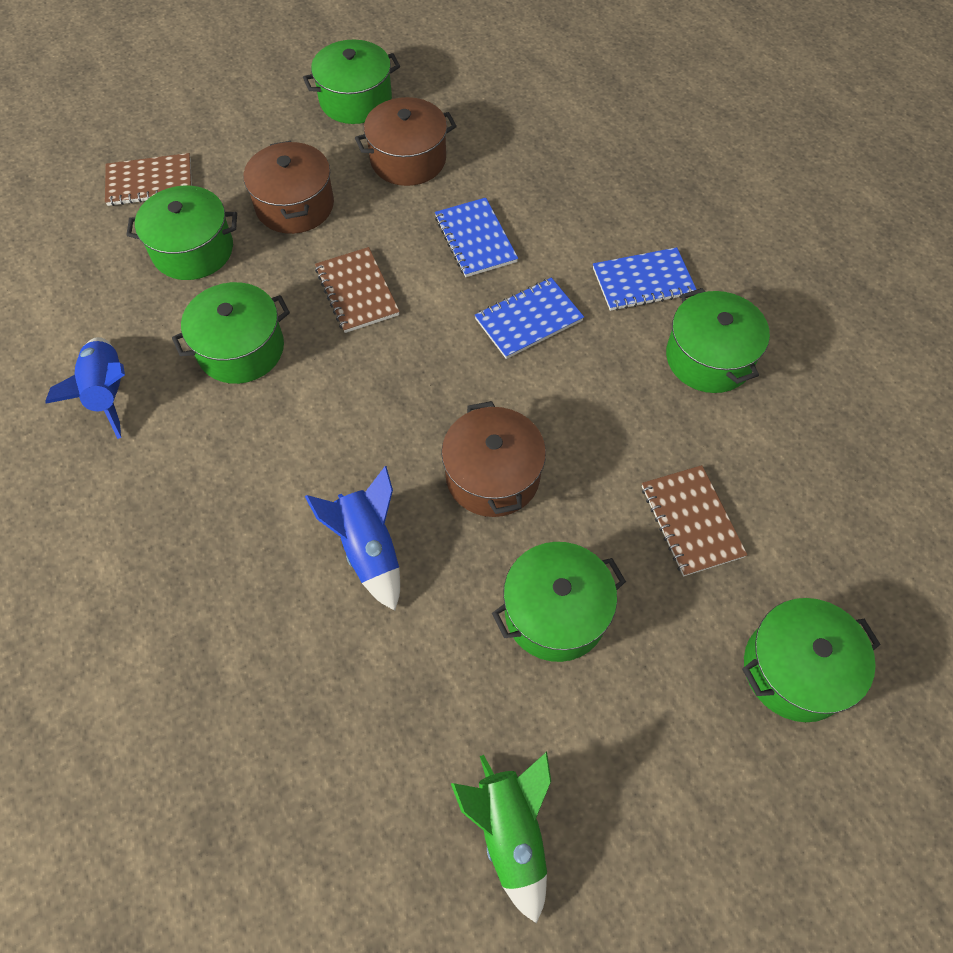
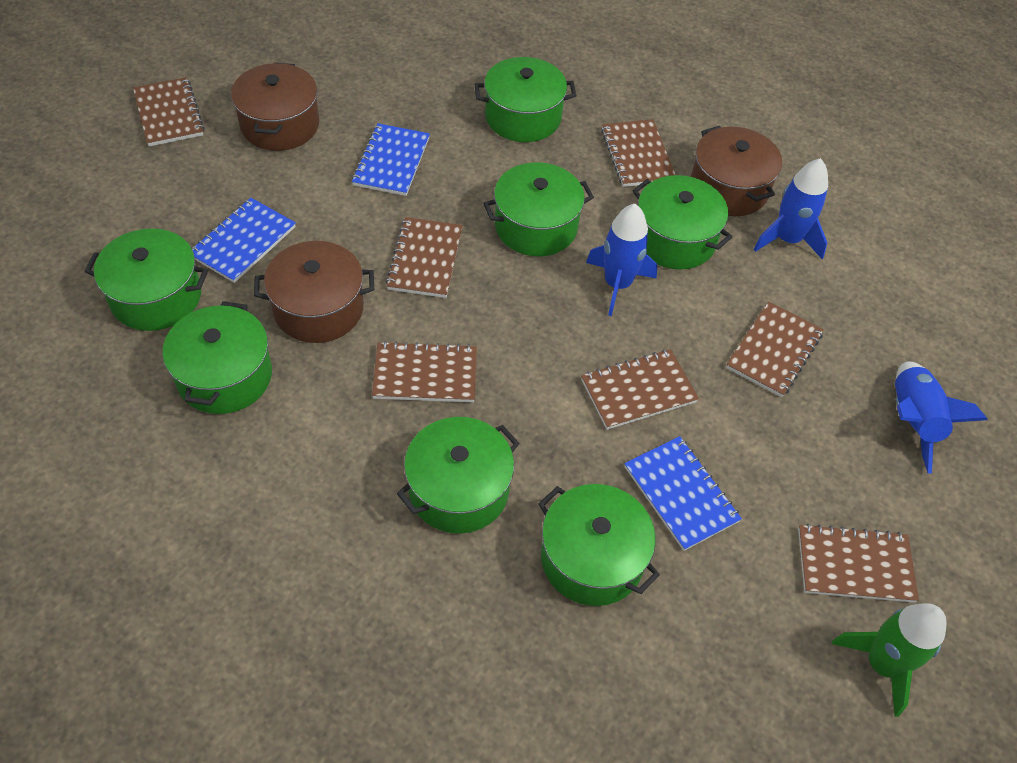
blue rocket: [45,337,125,439] [305,466,400,610] = 2 -> [586,204,657,316] [753,158,828,259] [895,361,988,474] = 3
brown notebook: [105,153,192,206] [315,247,400,333] [642,465,747,576] = 3 -> [133,77,204,147] [372,341,477,402] [386,217,463,298] [581,349,699,430] [601,119,675,187] [726,302,824,397] [798,524,919,603] = 7
green pot: [126,186,237,280] [172,282,290,384] [303,40,400,124] [492,542,626,662] [666,288,770,393] [742,598,881,722] = 6 -> [85,228,208,331] [163,301,272,414] [397,417,519,534] [474,57,576,142] [483,162,594,256] [538,484,660,606] [632,175,732,270] = 7

